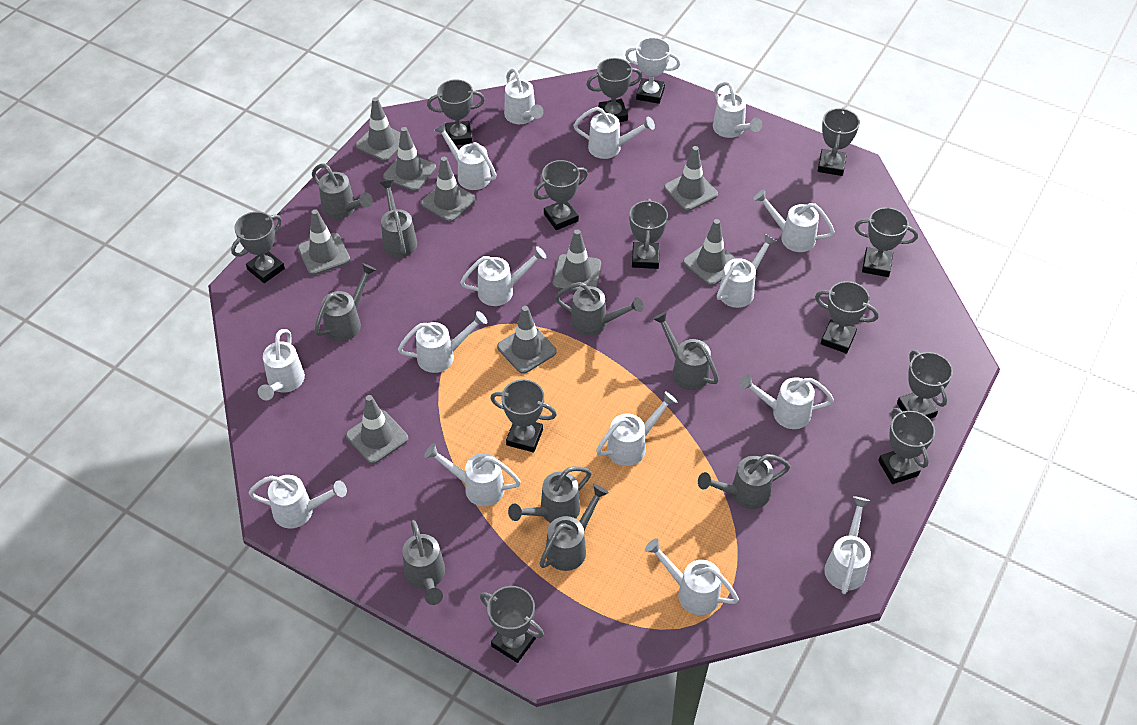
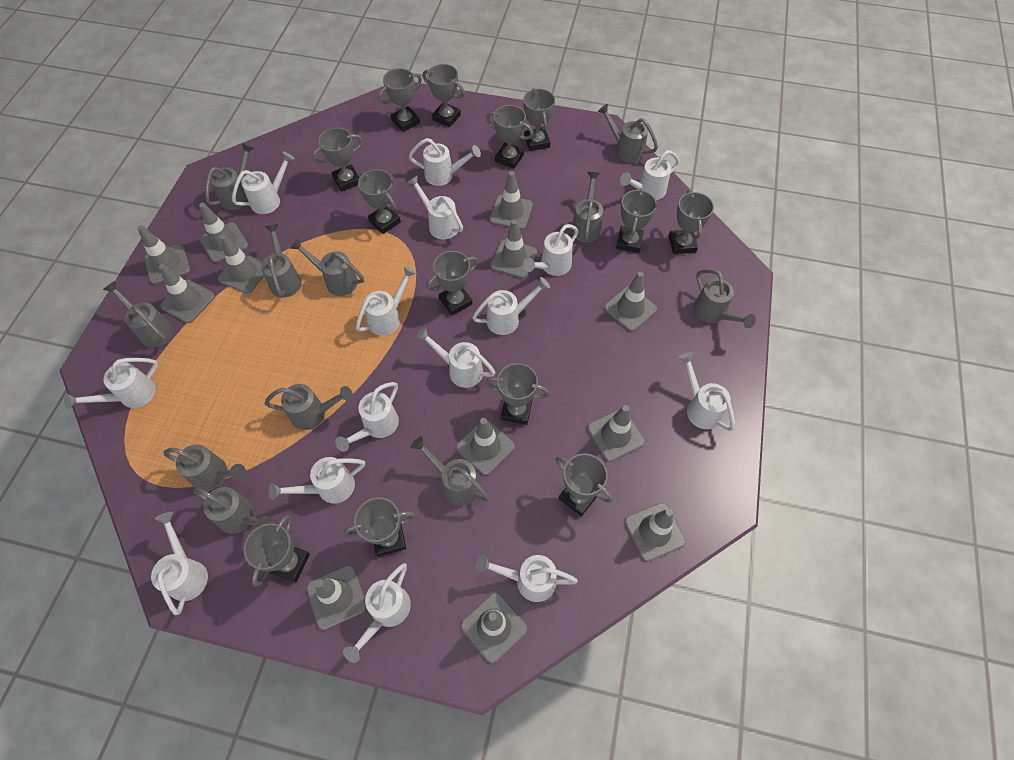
grey traffic cone: [298,209,350,275] [346,395,408,464] [355,97,401,162] [383,127,436,191] [421,157,476,222] [497,306,557,374] [553,230,601,291] [664,146,718,211] [683,219,736,286] = 9 -> [137,225,190,284] [159,264,215,323] [199,203,248,263] [218,234,264,294] [306,565,366,630] [456,418,515,475] [461,592,527,663] [490,171,533,230] [490,220,537,278] [587,405,645,462] [604,272,657,331] [625,503,686,561] = 12
grey trophy: [231,212,285,283] [427,79,485,145] [480,586,544,663] [490,380,557,452] [534,160,588,230] [586,58,642,122] [629,199,668,269] [815,281,879,354] [818,107,860,176] [855,207,918,277] [878,408,935,484] [897,350,953,419] = 12 -> [244,515,310,587] [312,128,363,192] [344,497,416,557] [358,169,401,234] [378,68,422,132] [423,64,465,127] [427,251,478,315] [485,363,550,425] [486,105,533,169] [523,88,555,151] [556,453,613,516] [616,188,657,253] [669,190,714,254] = 13
grey watering can: [312,164,373,219] [315,263,376,341] [380,180,417,258] [402,520,445,605] [508,466,592,523] [539,484,609,571] [555,282,643,336] [653,312,719,390] [698,454,790,509] = 9 -> [103,281,173,348] [164,445,246,491] [193,487,272,534] [205,143,254,210] [261,224,302,298] [265,384,353,430] [290,238,364,296] [411,436,490,506] [571,172,603,242] [598,104,658,163] [693,269,756,328] = 11
white trophy: [625,37,680,104] = 1 -> none = 0

